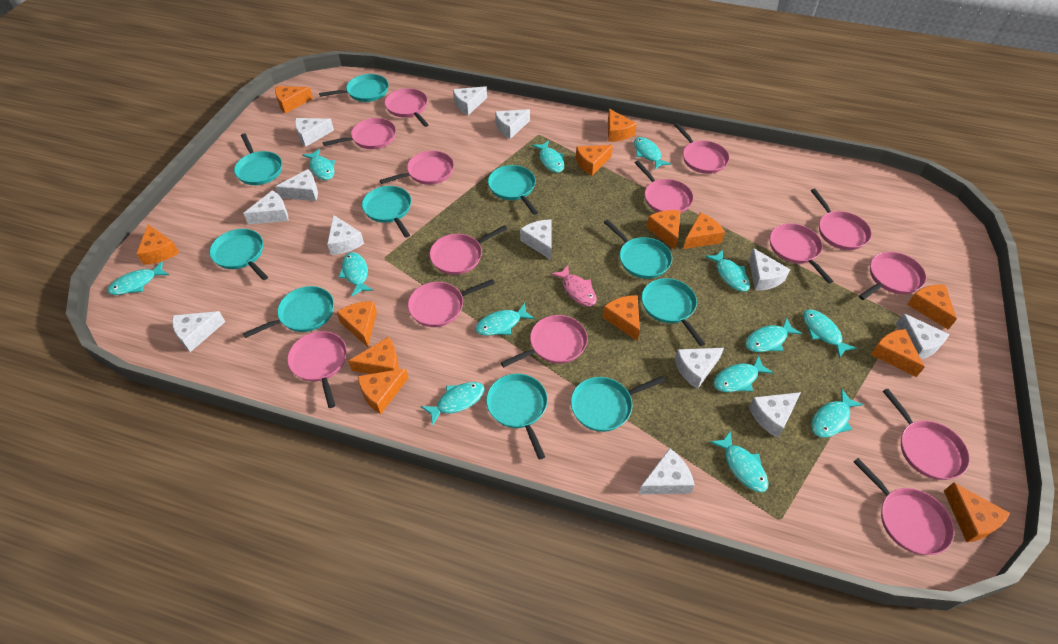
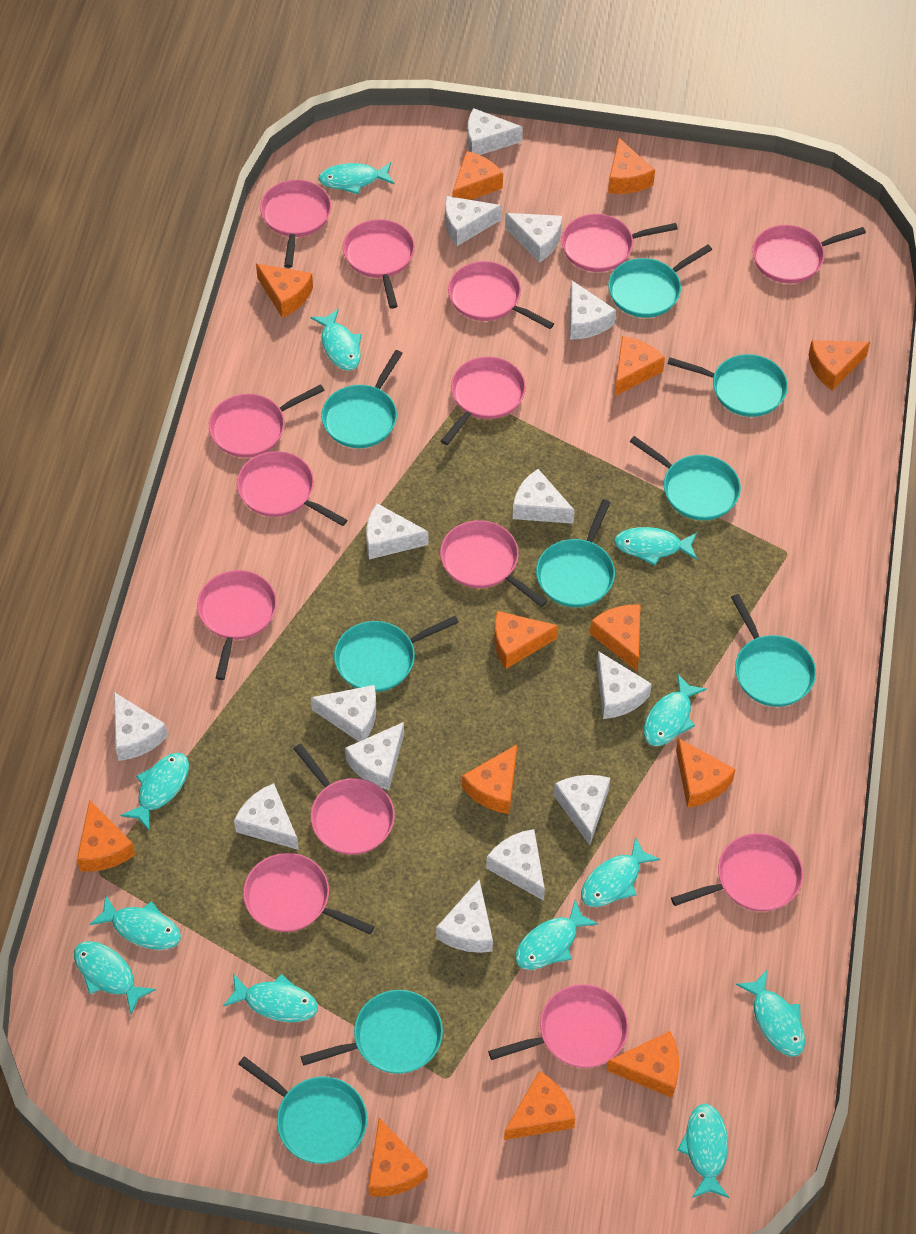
pink fish: [551,265,597,306] = 1 -> none = 0
turquoise fish: [107,261,169,295] [302,149,335,180] [339,252,373,297] [421,382,485,426] [475,303,535,336] [532,141,564,173] [634,137,671,170] [705,250,750,292] [710,430,768,493] [713,355,774,392] [745,318,802,352] [803,309,857,358] [811,389,864,438] = 13 -> [74,941,156,1014] [90,895,181,950] [121,753,189,830] [223,973,318,1022] [311,308,361,370] [318,162,395,194] [515,900,598,970] [581,836,660,907] [614,527,697,566] [644,674,707,746] [677,1103,729,1198] [736,970,805,1057] = 12
turquoise pan: [209,229,268,280] [234,133,282,185] [243,286,334,338] [319,74,389,102] [362,186,411,238] [486,374,548,460] [488,165,538,215] [571,376,665,432] [604,219,672,279] [641,278,705,346] = 10 -> [238,1056,367,1164] [301,990,443,1074] [321,350,403,448] [334,616,459,692] [536,499,615,607] [608,245,712,318] [630,436,741,521] [668,354,788,417] [731,594,816,707] = 9
white cheese: [172,311,225,352] [243,190,288,224] [275,169,318,201] [295,118,334,147] [327,215,364,255] [453,86,487,115] [495,109,530,139] [520,219,552,260] [639,448,695,494] [675,348,724,389] [749,248,790,291] [749,392,801,438] [896,313,950,359] = 13 -> [114,692,168,761] [234,783,299,850] [311,685,376,742] [345,722,404,790] [366,503,428,559] [436,879,493,953] [445,196,502,246] [467,108,523,155] [486,829,545,901] [505,213,562,263] [512,469,575,524] [554,775,610,845] [570,280,616,340] [597,651,652,719] = 14

